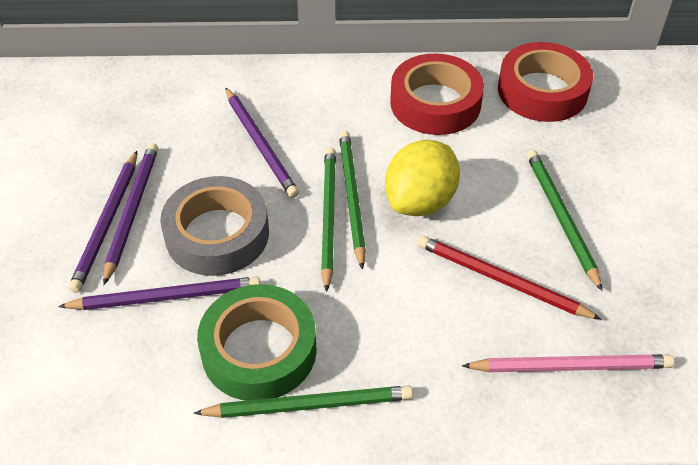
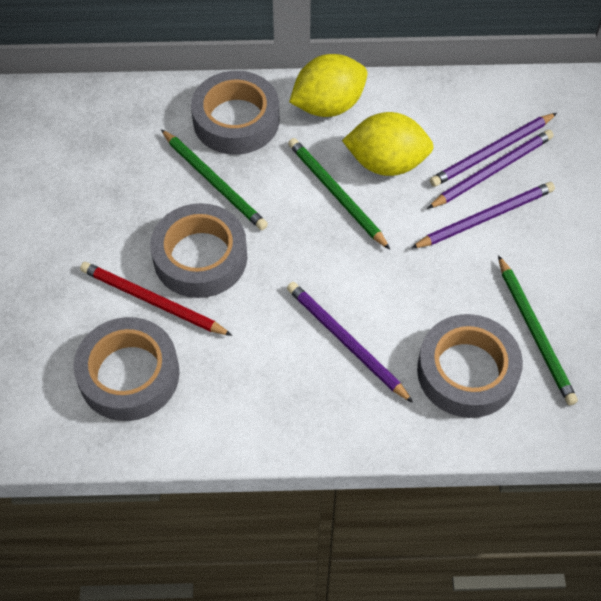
green pencil: [194,385,413,418] [321,147,336,292] [339,131,366,270] [527,150,602,291] = 4 -> [161,129,268,230] [288,138,390,250] [498,255,578,405] = 3
green tape: [197,284,317,401] = 1 -> none = 0
grey tape: [160,176,269,276] = 1 -> [74,317,180,421] [150,203,247,298] [191,71,279,155] [417,314,523,418] = 4
pink pencil: [462,354,674,372] = 1 -> none = 0
red tape: [390,53,484,135] [498,42,593,122] = 2 -> none = 0
yellow lemon: [385,140,460,216] = 1 -> [289,54,367,117] [342,112,434,176] = 2

